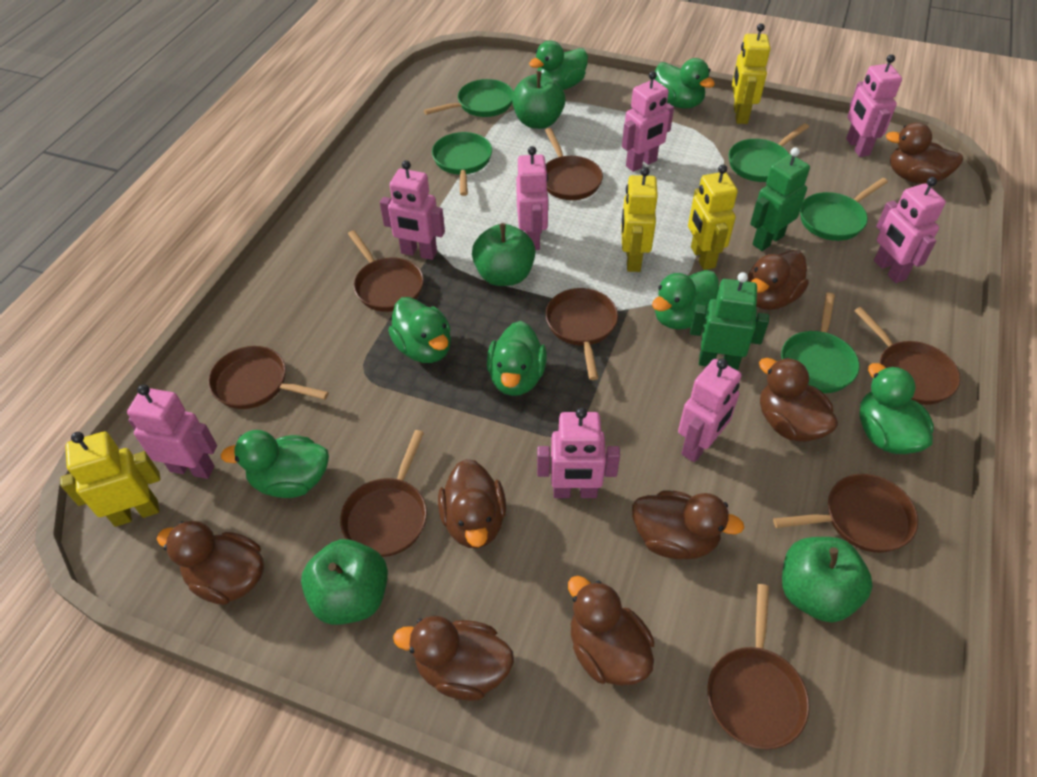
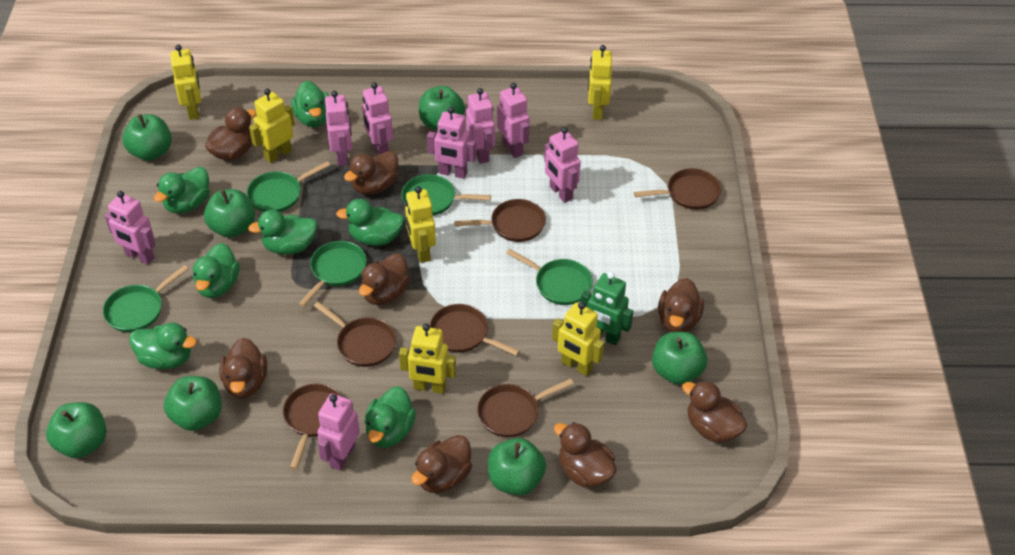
brown pan: [208,346,329,409] [340,430,427,557] [348,230,424,312] [545,128,603,200] [546,288,618,380] [707,584,810,750] [773,474,918,553] [854,307,960,405] = 8 -> [283,383,342,469] [314,302,396,367] [430,304,520,356] [454,199,546,242] [477,378,574,437] [634,168,721,210] = 6
green apple: [301,539,388,625] [472,223,536,286] [512,71,565,129] [782,537,873,622] = 4 -> [46,402,106,458] [122,114,172,161] [164,376,222,431] [204,189,255,238] [419,86,465,131] [488,438,546,495] [652,332,707,385] = 7
green robot: [690,272,769,371] [750,147,810,251] = 2 -> [581,272,633,345] = 1
yellow robot: [60,432,160,527] [621,167,658,272] [688,165,738,270] [732,23,771,124] = 4 -> [170,44,201,120] [249,88,295,163] [399,323,456,394] [405,186,436,263] [552,302,604,376] [588,45,612,120] = 6

